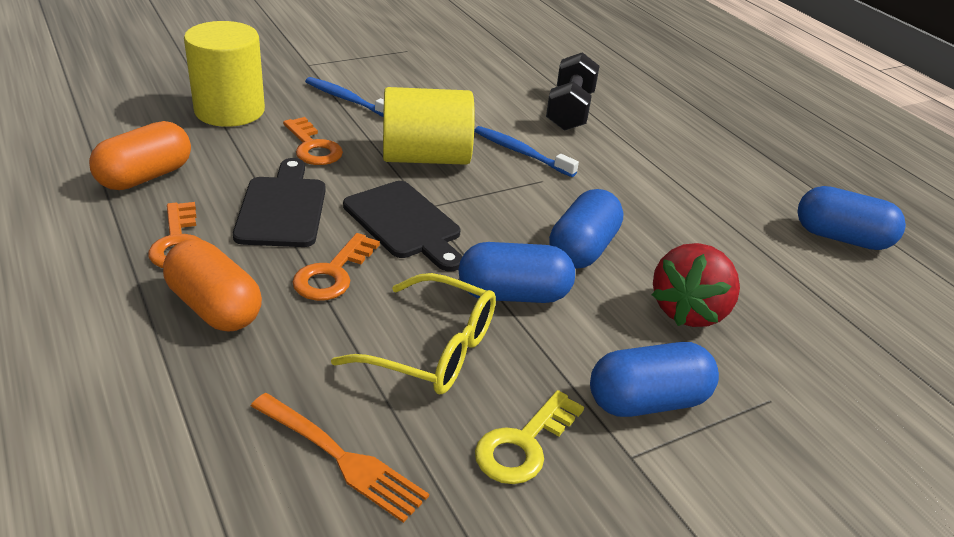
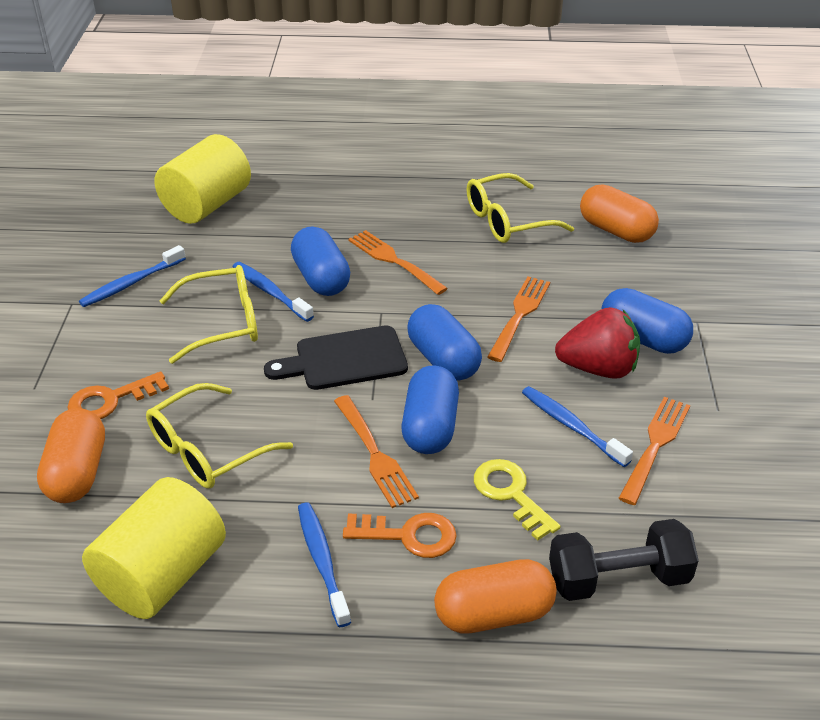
black cutting board: [233,158,326,247] [343,181,463,271] = 2 -> [264,325,408,390] = 1
blue toothbrush: [305,77,384,117] [474,126,579,177] = 2 -> [79,245,186,307] [232,262,314,322] [298,502,351,627] [522,386,633,467] = 4
orange capsule: [89,121,191,190] [163,239,262,331] = 2 -> [37,408,105,503] [434,559,557,634] [580,185,659,243] = 3
orange fork: [251,393,429,523] = 1 -> [334,395,419,508] [348,230,448,295] [487,276,550,362] [619,397,690,505] = 4
orange key: [148,202,201,268] [283,117,343,165] [292,233,380,301] = 3 -> [68,371,169,419] [343,513,457,558] = 2
yellow glasses: [331,273,496,394] = 1 -> [146,383,293,488] [160,265,258,364] [467,173,574,243] = 3

